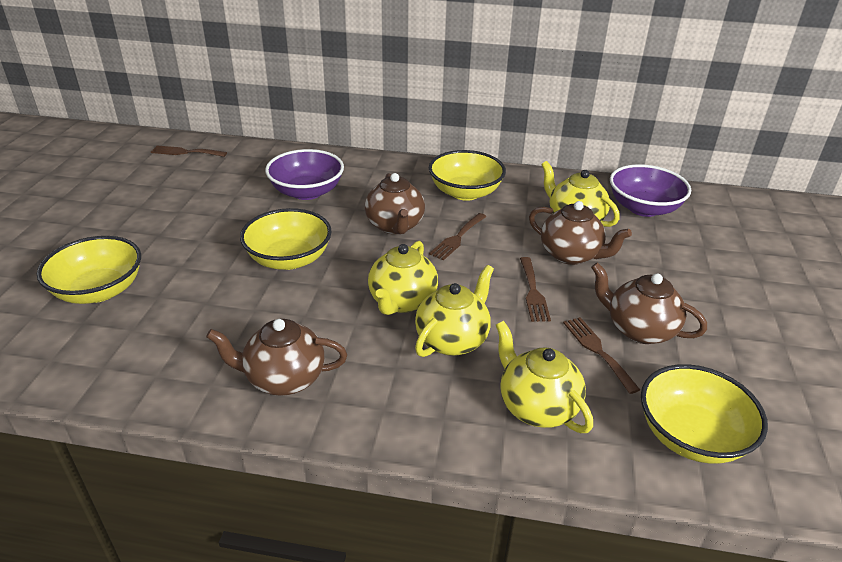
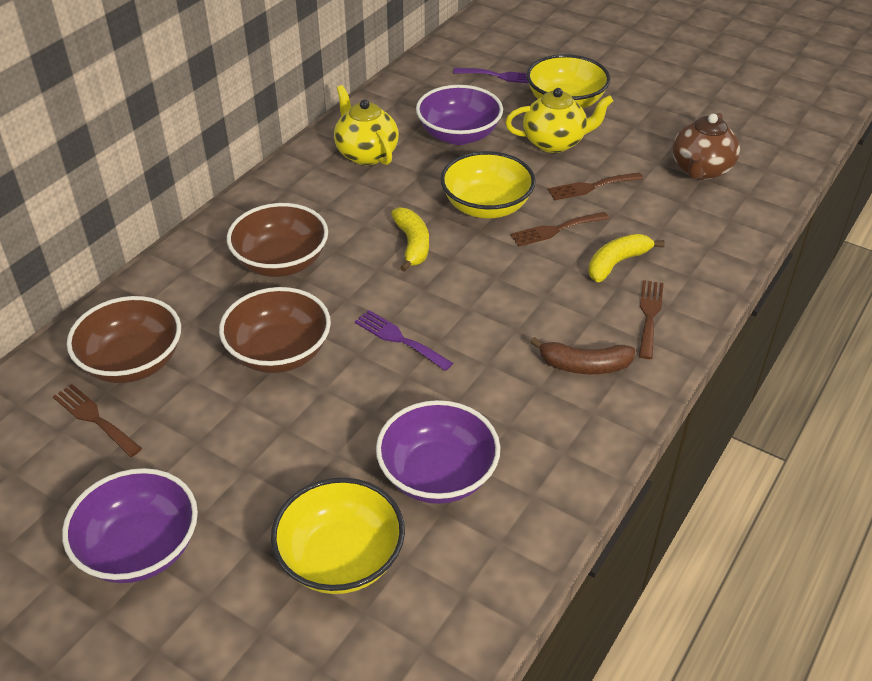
brown banana: none = 0 -> [530,337,636,374] = 1
brown bowl: none = 0 -> [67,296,181,383] [219,287,331,373] [227,203,328,277] = 3
brown teapot: [206,319,347,396] [365,173,425,234] [529,201,632,265] [591,262,707,344] = 4 -> [672,113,740,180] = 1
purple bowl: [265,149,344,200] [610,164,691,217] = 2 -> [62,468,198,583] [376,400,500,504] [416,85,503,145] = 3
purple fork: none = 0 -> [355,310,453,371] [453,68,529,83] = 2
yellow banana: none = 0 -> [391,207,429,272] [588,234,665,282] = 2
yellow bowl: [37,236,141,304] [240,208,332,270] [429,150,506,201] [641,364,768,464] = 4 -> [271,478,405,594] [440,151,536,218] [526,54,610,108] = 3
yellow teapot: [368,241,438,315] [415,265,494,357] [496,321,593,433] [541,161,620,227] = 4 -> [334,85,399,165] [505,88,613,153] = 2

